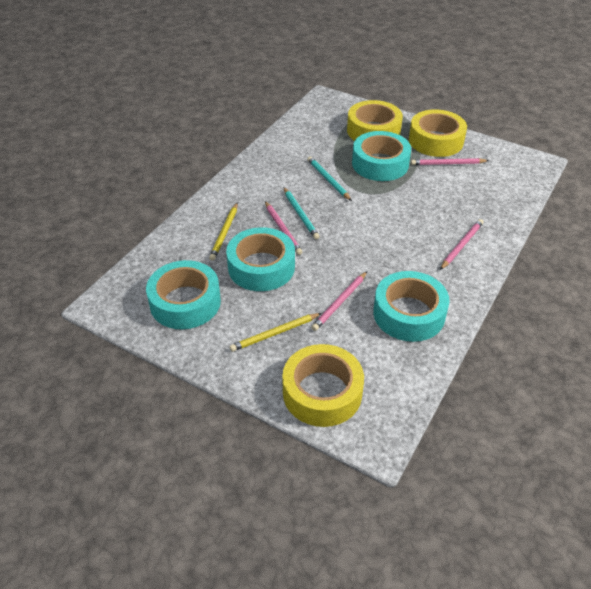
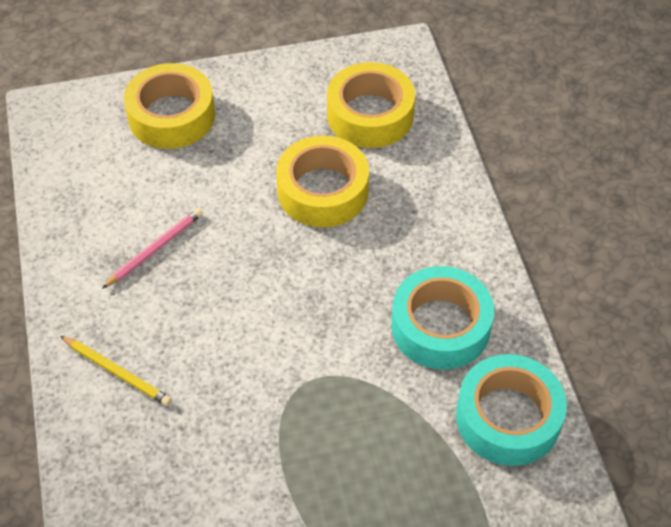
pink pencil: [265,201,302,255] [311,271,367,331] [411,158,489,165] [440,219,484,270] = 4 -> [102,208,203,289] = 1
turquoise pencil: [284,188,320,239] [307,156,352,201] = 2 -> none = 0
turquoise tape: [146,260,221,329] [226,227,295,291] [352,131,411,181] [373,271,450,342] = 4 -> [392,266,494,370] [456,354,567,466] = 2
yellow pencil: [209,202,238,261] [230,313,321,352] = 2 -> [60,336,172,406] = 1

